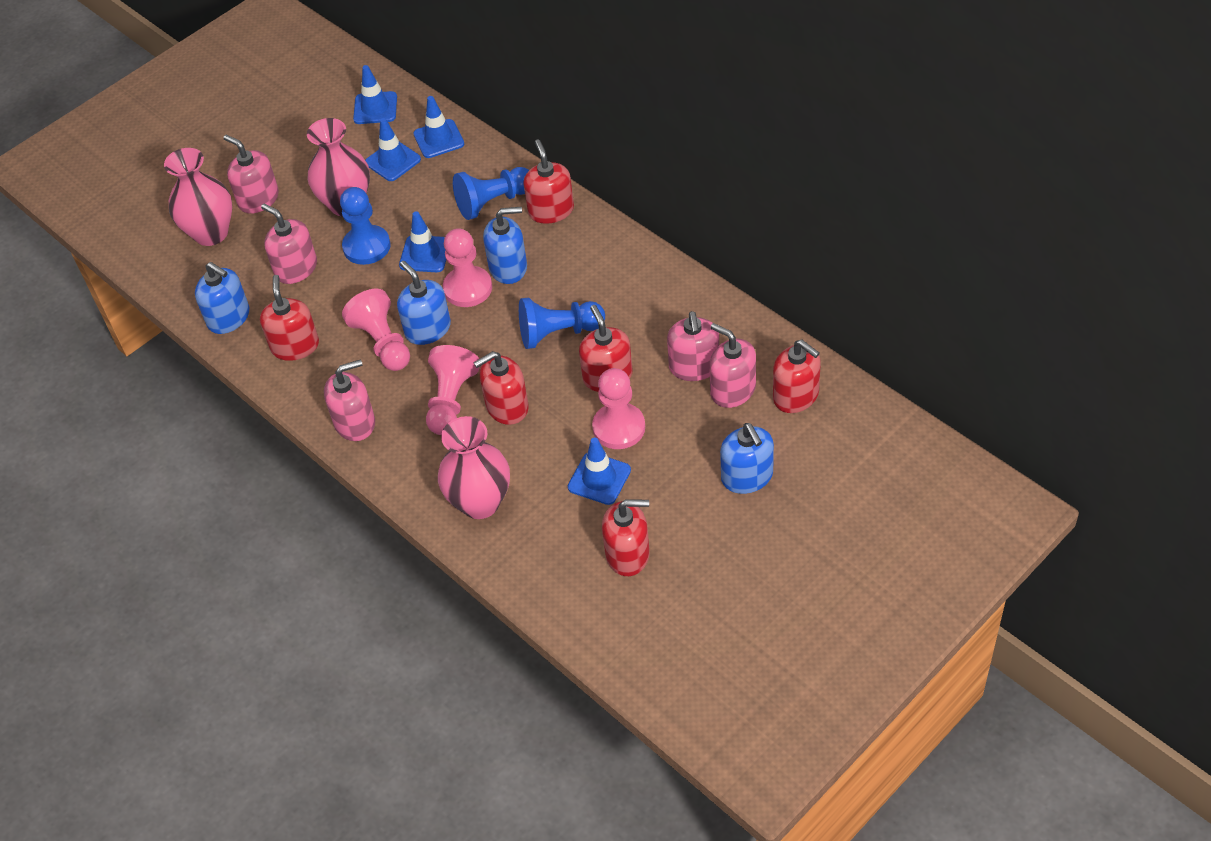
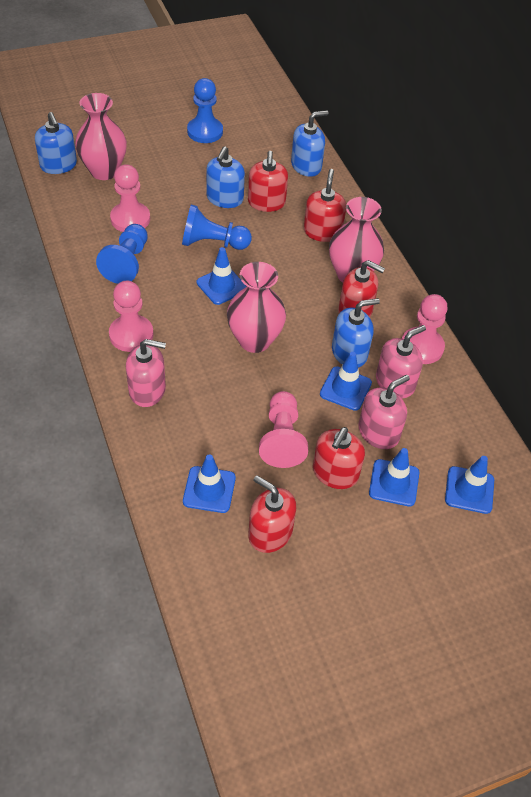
pink soap dispenser: [223,135,279,214] [261,204,317,284] [324,359,375,441] [667,311,719,381] [709,323,756,408] = 5 -> [126,339,166,407] [358,375,410,449] [376,325,426,398] = 3
red soap dispenser: [260,275,319,361] [474,351,529,425] [523,139,574,224] [579,305,633,392] [602,499,650,576] [773,340,821,413] = 6 -> [248,151,288,212] [248,475,296,553] [304,169,346,242] [313,427,365,489] [338,260,385,317] = 5

